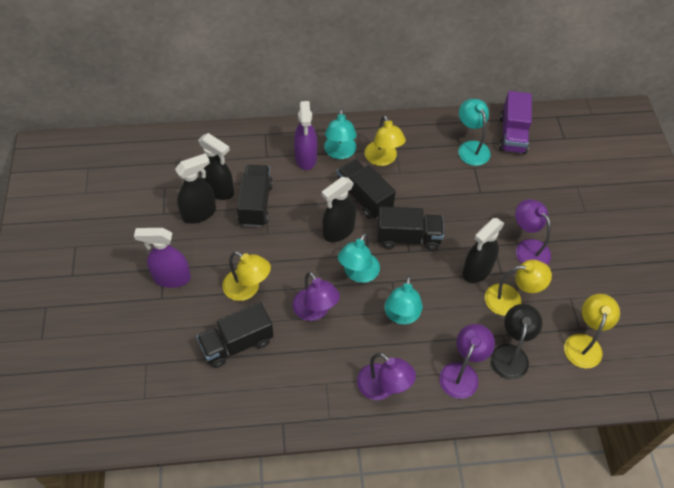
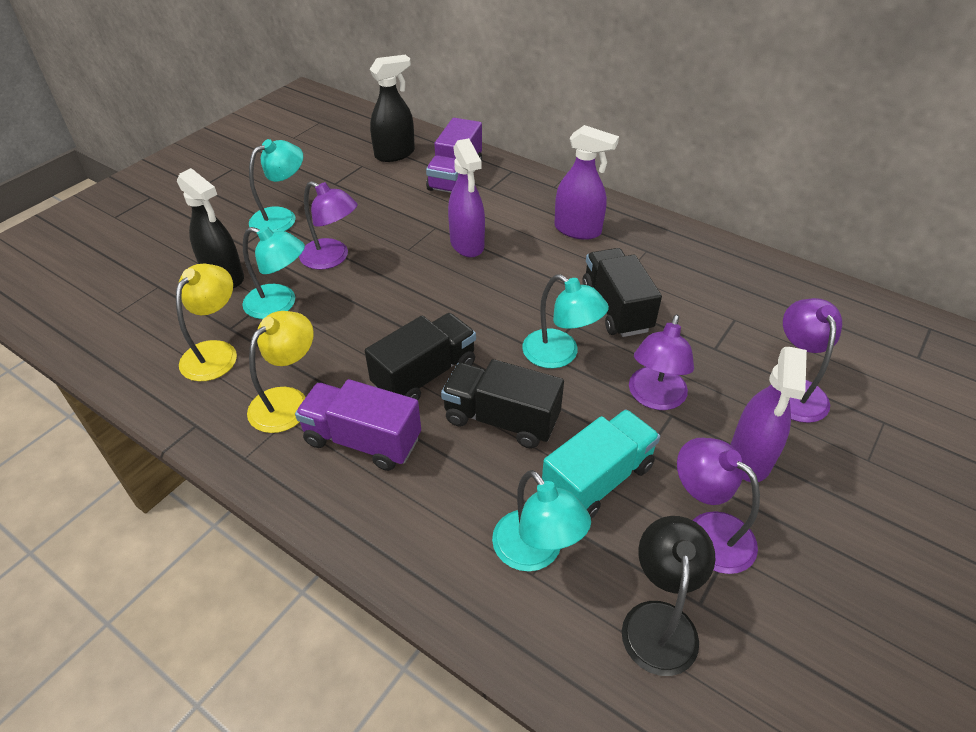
black spray bottle: [175,153,216,224] [198,133,234,200] [322,177,356,242] [462,218,504,283] = 4 -> [177,168,244,288] [370,55,415,162] = 2
black truck: [197,302,274,368] [237,165,273,227] [337,159,396,219] [377,207,444,251] = 4 -> [365,313,476,400] [441,359,564,449] [583,248,662,337] = 3
purple spray bottle: [134,228,191,288] [294,101,317,170] = 2 -> [448,138,485,258] [554,125,619,240] [730,347,807,482] = 3
purple truck: [499,91,532,154] = 1 -> [295,379,421,471] [426,118,482,193] = 2
turquoise truck: none = 0 -> [542,409,660,519] = 1
yellow lamp: [223,251,271,301] [365,115,406,166] [485,260,552,316] [564,294,620,368] = 4 -> [176,264,237,381] [247,311,314,433] = 2

